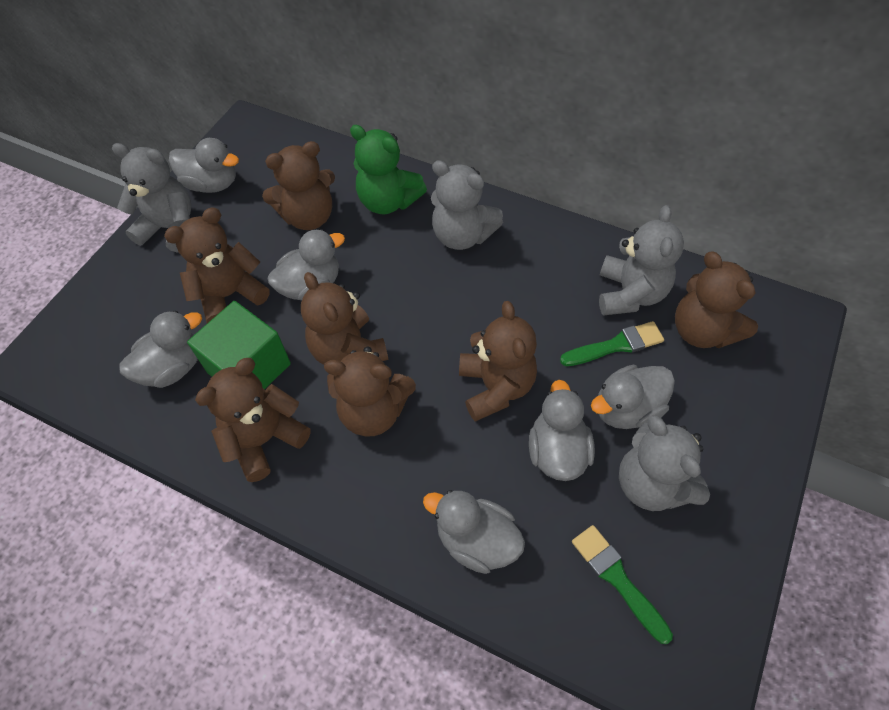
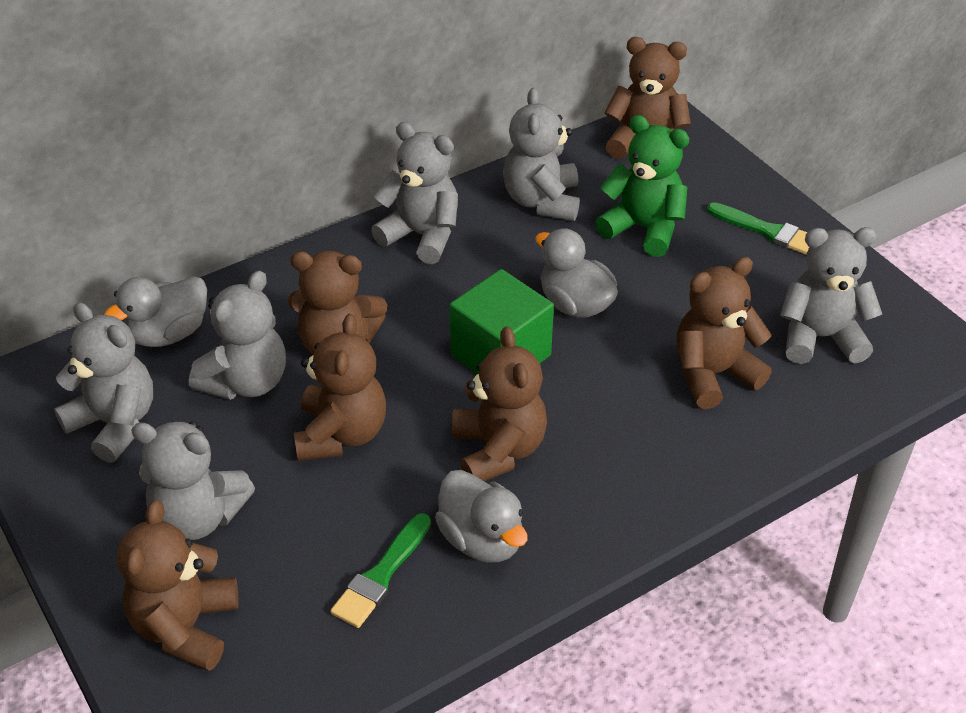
brown teddy bear: [164,207,270,323] [195,358,311,482] [262,141,335,230] [301,272,388,365] [324,346,416,437] [459,301,537,422] [675,251,758,348] = 7 -> [117,500,238,671] [288,251,387,355] [294,314,386,461] [452,326,547,481] [605,37,691,159] [676,257,772,409] = 6
grey duck: [119,311,202,388] [169,138,239,193] [268,229,345,301] [423,490,525,574] [529,380,595,481] [591,365,675,429] = 6 -> [104,276,207,347] [435,470,527,562] [535,228,618,318] = 3
grey teddy bear: [112,143,192,252] [431,160,503,250] [599,205,684,315] [619,415,710,511] = 4 -> [54,302,153,463] [131,421,255,540] [189,270,286,400] [371,122,458,264] [503,88,580,221] [780,227,882,364] = 6

